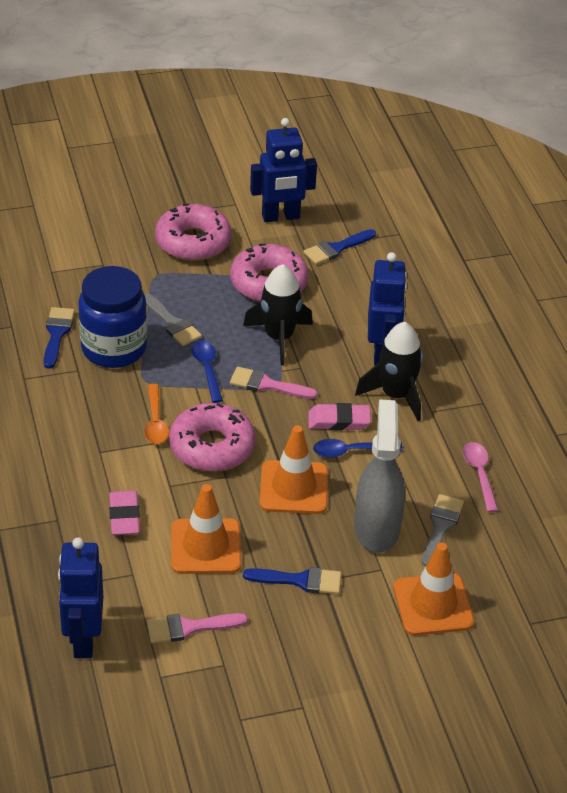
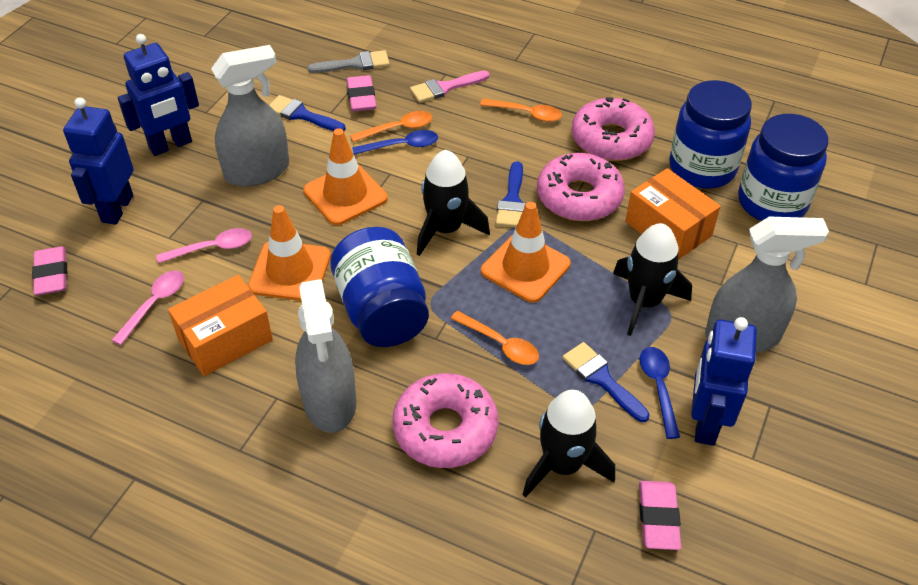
black rocket: [243,264,313,365] [355,322,423,421] = 2 -> [417,150,490,256] [523,390,615,498] [613,223,692,336] = 3
blue jar: [78,266,147,368] = 1 -> [330,227,429,347] [669,80,752,189] [738,114,828,221] = 3
grey brush: [144,293,202,346] [422,494,464,566] = 2 -> [307,50,390,73] = 1
grey spray bottle: [354,399,405,553] = 1 -> [211,45,289,187] [295,279,356,433] [705,217,829,353] = 3
orange box: none = 0 -> [168,275,273,376] [625,168,721,260] = 2
orange spoon: [144,384,169,444] = 1 -> [350,111,433,142] [451,311,539,365] [480,99,562,122] = 3
pink brush: [146,613,248,643] [230,367,318,399] = 2 -> [410,71,490,103] = 1
pink eraser: [109,490,140,535] [308,403,371,431] = 2 -> [32,246,67,295] [347,75,376,112] [639,481,681,550] = 3
pink spoon: [463,442,498,512] = 1 -> [112,270,184,345] [156,228,252,263] = 2

